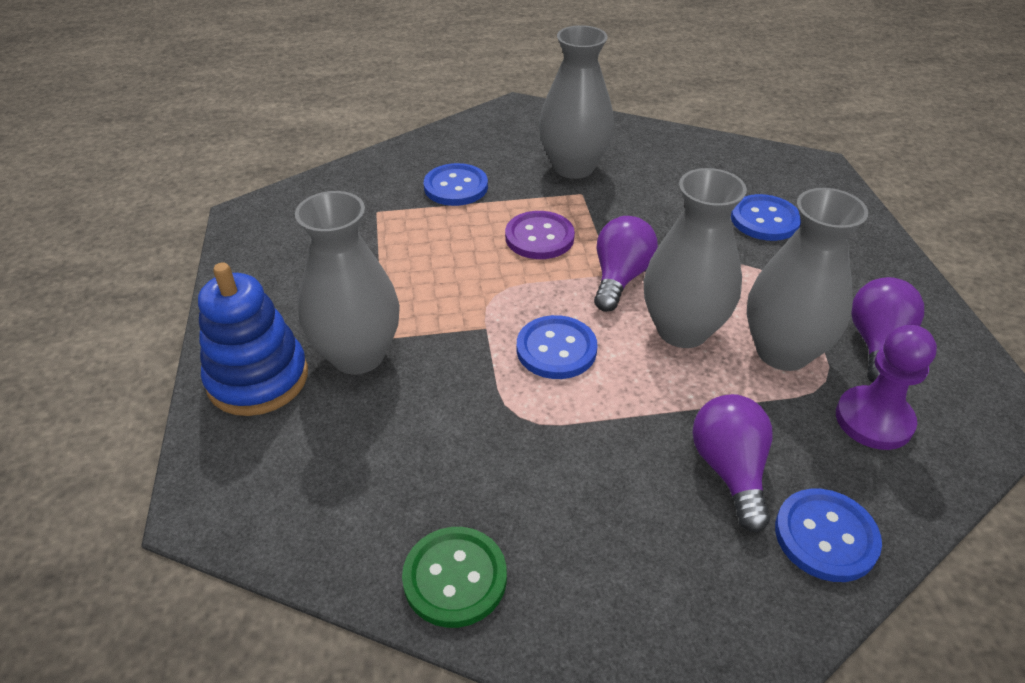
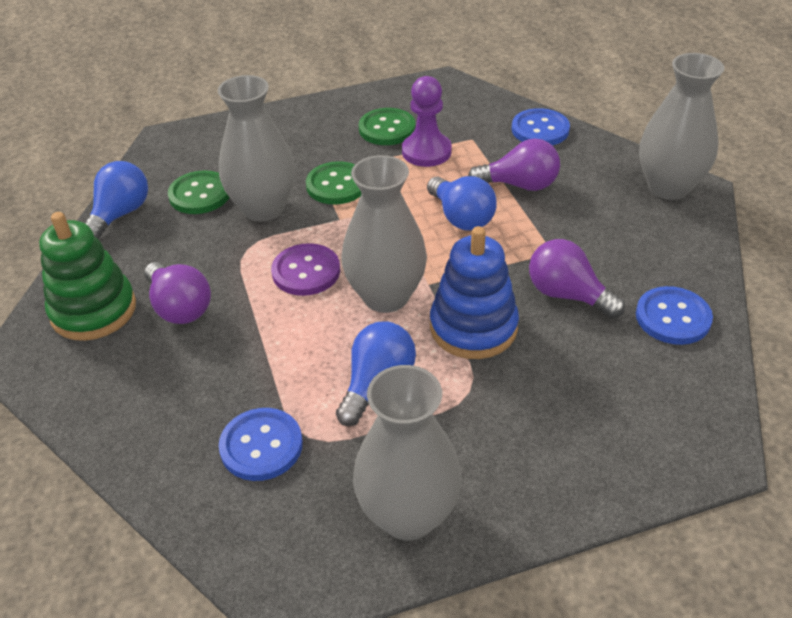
blue button: [424,163,488,206] [517,315,598,379] [731,194,801,241] [775,489,882,582] = 4 -> [219,408,303,481] [512,108,570,145] [636,286,713,345] = 3
blue light bulb: none = 0 -> [85,161,148,239] [336,321,416,426] [427,176,497,230] = 3
green button: [402,527,507,628] = 1 -> [168,170,229,214] [306,161,361,204] [359,108,415,145] = 3
green stacking toy: none = 0 -> [39,212,136,341] = 1

